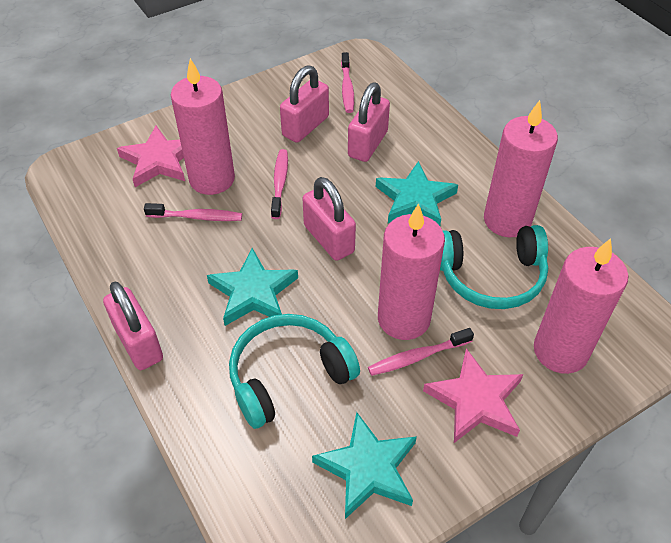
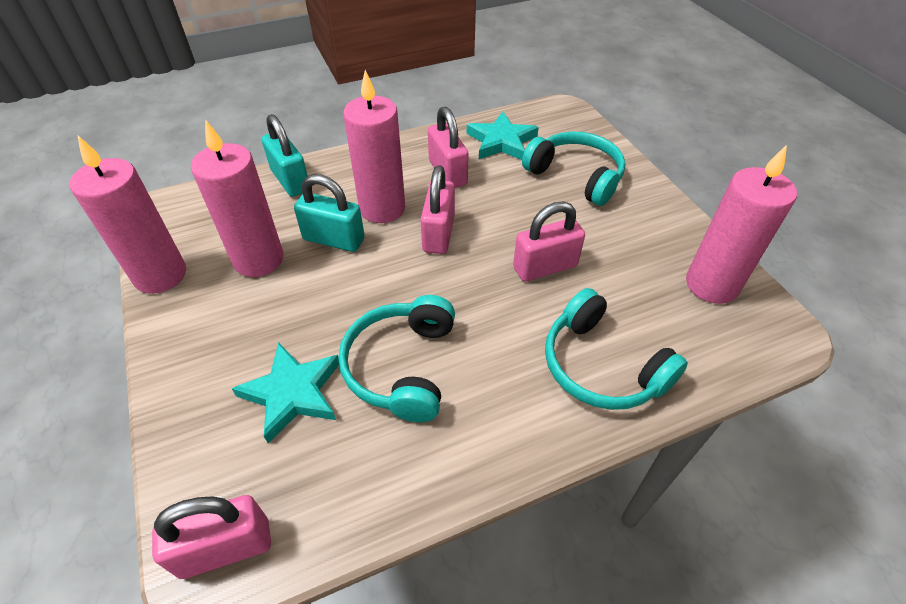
pink star: [117,126,185,187] [423,348,523,443] = 2 -> none = 0
pink toothbrush: [144,203,242,221] [271,149,288,219] [341,52,354,113] [368,328,474,376] = 4 -> none = 0
turquoise headphones: [229,314,360,429] [440,225,548,309] = 2 -> [339,295,455,422] [522,132,625,206] [545,288,688,410] = 3
turquoise padlock: none = 0 -> [262,114,308,197] [294,174,365,252] = 2
turquoise star: [207,248,298,326] [312,412,417,519] [376,161,458,226] = 3 -> [231,342,339,443] [467,112,539,160] = 2

